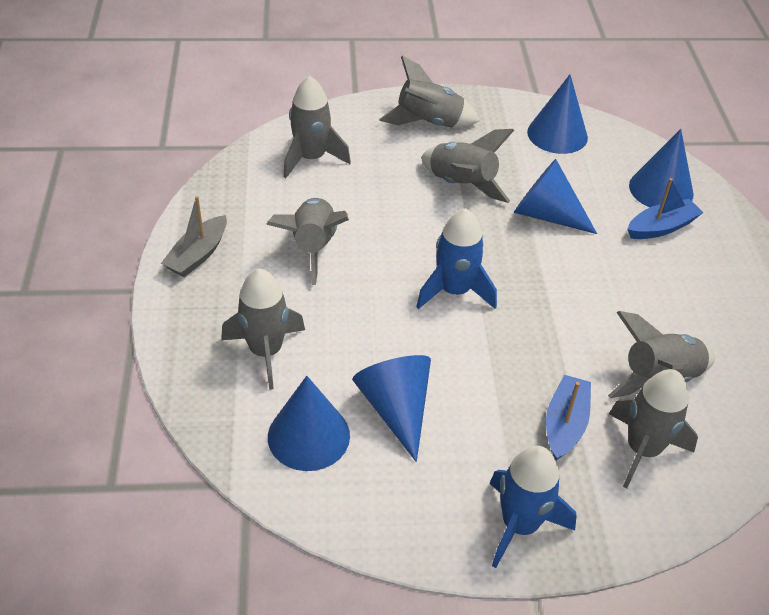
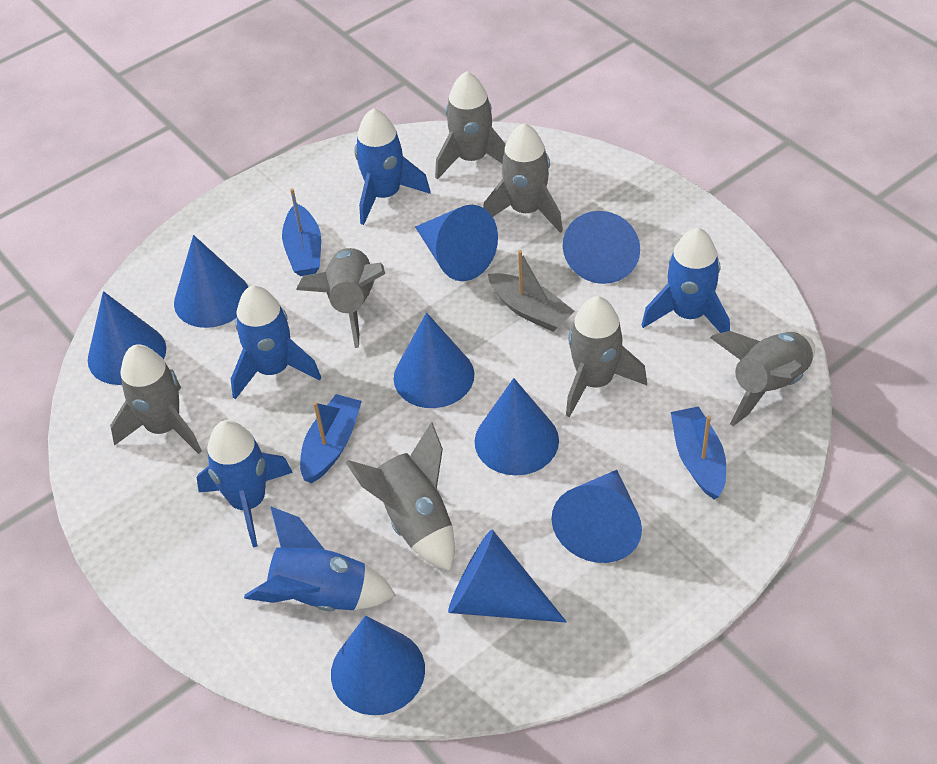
blue boat: [546,375,591,460] [627,178,704,239] = 2 -> [282,188,321,276] [300,394,362,483] [671,406,726,499] = 3
blue cone: [268,376,350,471] [352,355,431,462] [514,159,597,234] [527,74,588,154] [629,129,694,207] = 5 -> [88,291,166,385] [174,235,249,328] [331,615,425,715] [394,312,474,408] [415,205,498,281] [448,529,567,623] [475,378,559,475] [551,470,642,563] [563,211,640,284] = 9
blue rocket: [416,208,497,309] [489,446,576,568] = 2 -> [196,420,293,547] [231,285,321,399] [244,507,396,611] [354,108,431,225] [641,227,730,333] = 5

